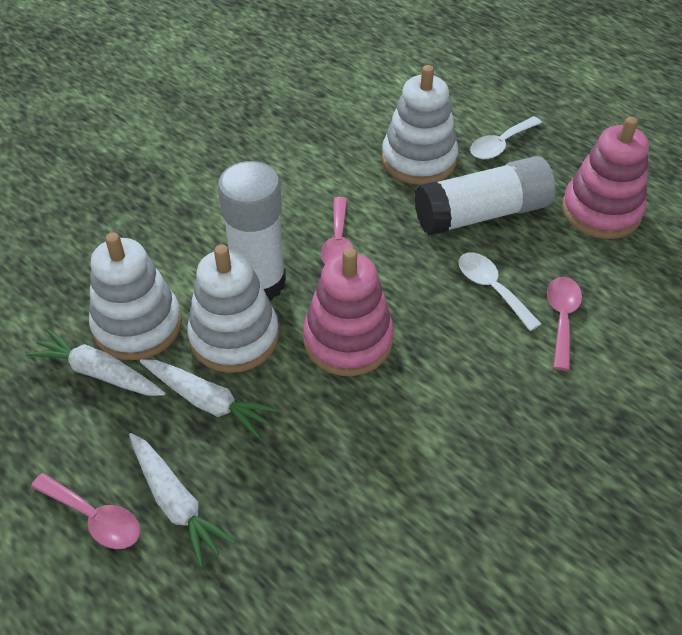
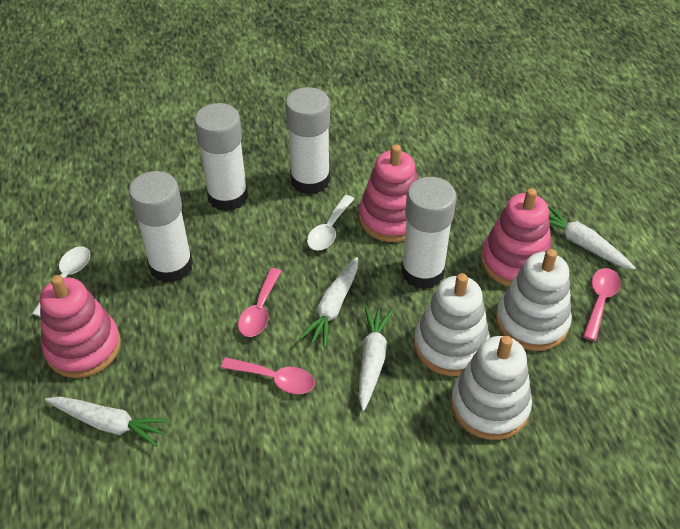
pink stacking toy: [303,248,394,376] [562,117,649,239] = 2 -> [40,275,121,378] [359,144,418,242] [481,188,552,286] = 3
white carrot: [27,329,166,396] [129,433,236,567] [140,359,278,438] = 3 -> [45,397,169,447] [299,257,358,347] [358,307,393,411] [548,206,636,270] = 4
white glue stick: [218,161,286,301] [414,156,556,236] = 2 -> [129,171,193,283] [194,103,248,212] [285,87,330,195] [401,177,457,289] = 4

